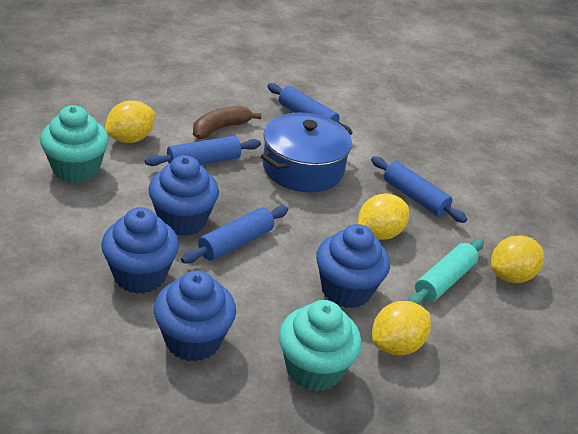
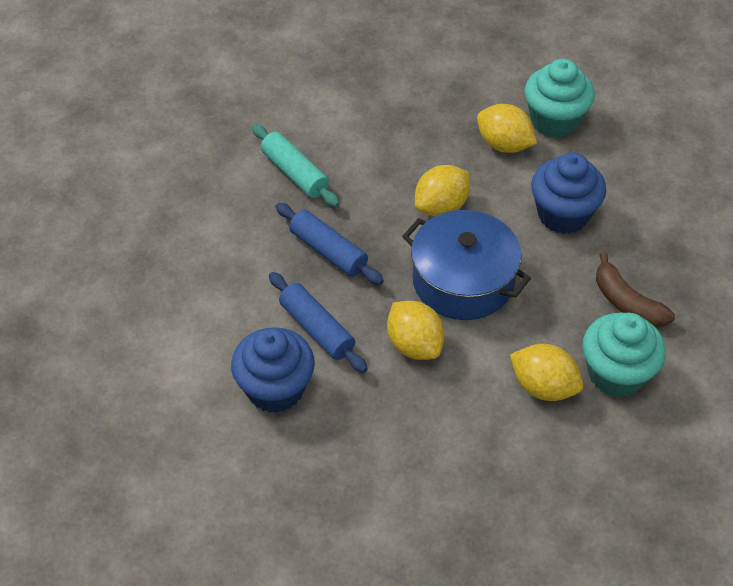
blue cupcake: [101,207,179,294] [148,155,219,236] [154,270,236,362] [316,224,390,308] = 4 -> [231,327,315,413] [531,153,606,234] = 2
blue rolling pin: [145,136,261,166] [181,206,288,264] [267,83,352,136] [371,156,467,223] = 4 -> [269,272,368,373] [275,203,384,285] = 2

